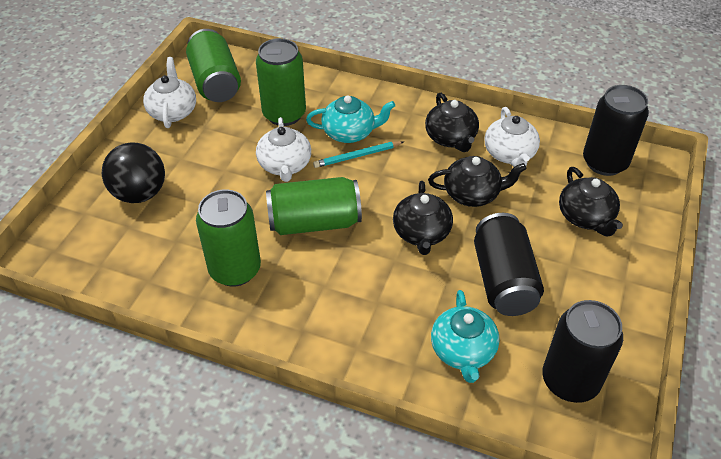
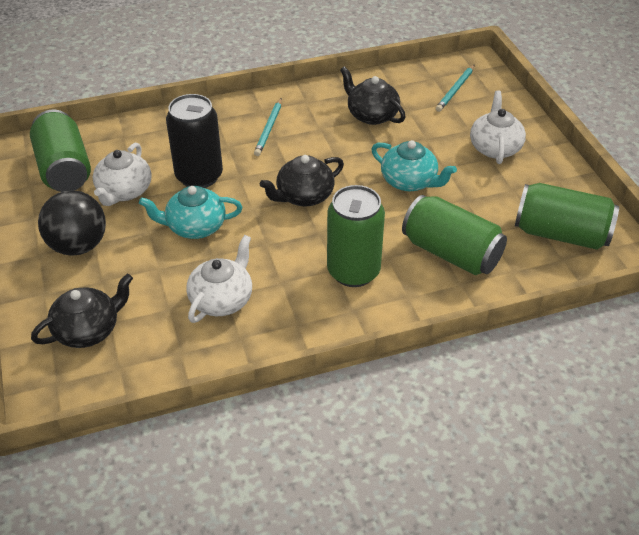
black can: [474,213,544,316] [542,300,623,403] [583,85,649,176] = 3 -> [166,94,223,188] = 1
black teapot: [393,181,453,255] [425,93,479,152] [428,156,527,207] [559,167,623,237] = 4 -> [31,274,133,348] [260,155,344,206] [340,66,406,125] = 3
turquoise pencil: [313,141,403,168] = 1 -> [254,98,282,156] [436,64,475,112] = 2

